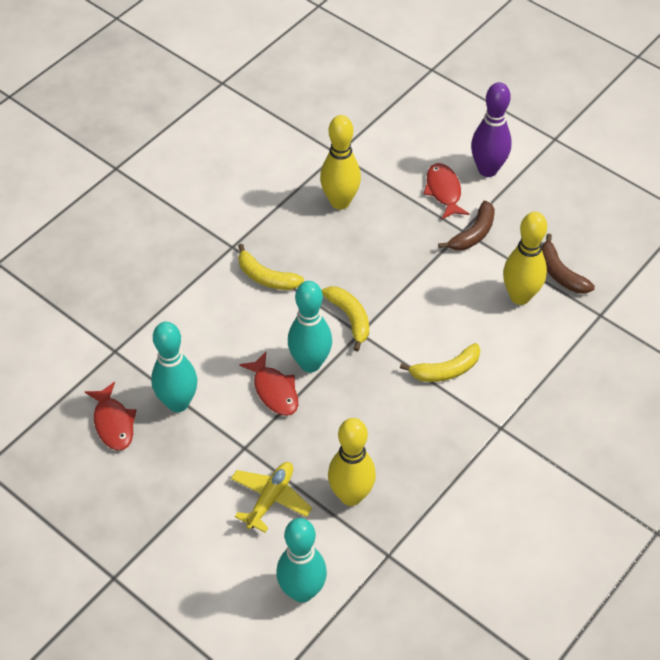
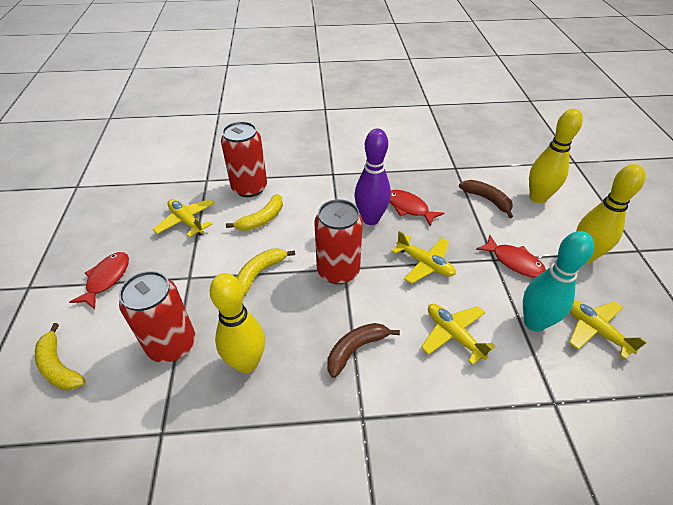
red can: none = 0 -> [119,271,195,363] [221,121,267,197] [314,199,363,284] = 3
turquoise bowling pin: [151,322,197,412] [276,518,327,603] [288,281,332,373] = 3 -> [523,231,594,332] = 1
yellow plane: [231,462,312,533] = 1 -> [153,199,215,237] [392,231,456,284] [421,304,496,365] [569,300,647,359] = 4

